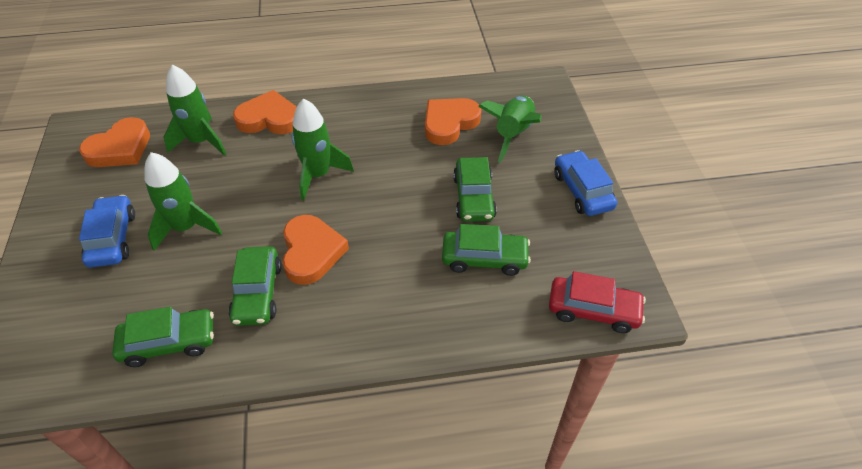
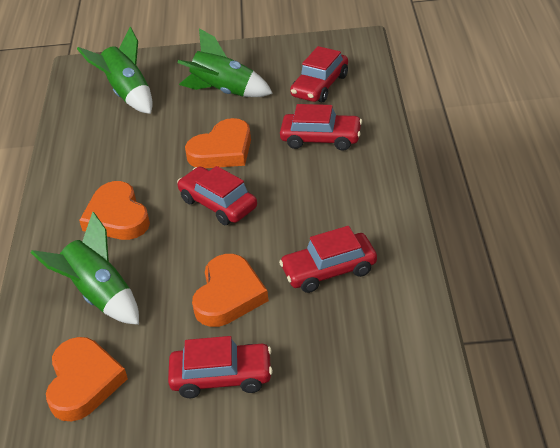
blue car: [79,195,135,268] [554,150,617,216] = 2 -> none = 0
green car: [112,307,214,367] [228,246,282,326] [442,224,531,276] [453,157,497,222] = 4 -> none = 0
green rocket: [145,152,222,251] [163,65,226,156] [291,98,354,200] [478,95,542,163] = 4 -> [31,212,139,325] [77,27,153,114] [177,28,273,97] = 3
red car: [549,271,646,333] = 1 -> [168,336,273,398] [177,166,257,225] [279,226,377,293] [280,104,362,151] [290,46,348,102] = 5

